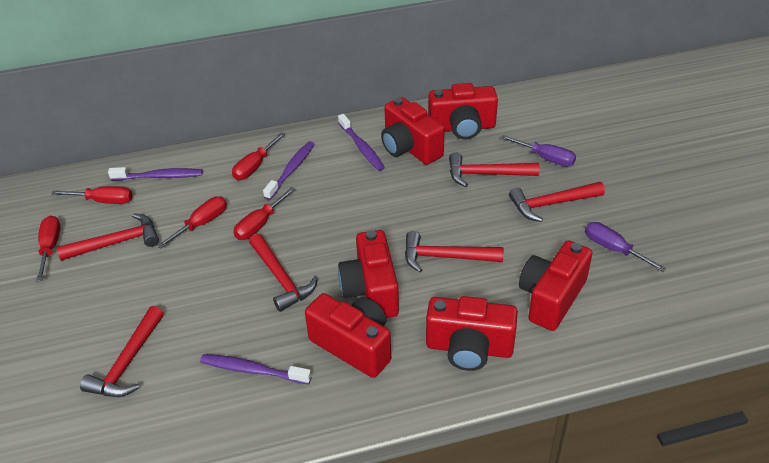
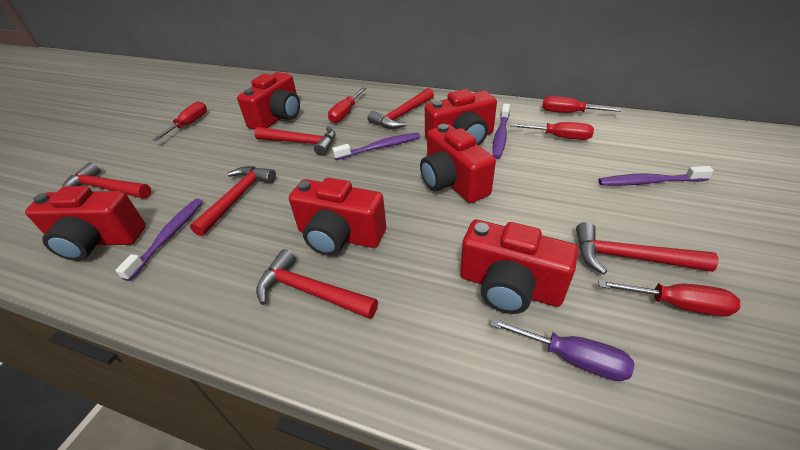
purple screwdriver: [501,135,576,166] [585,222,667,272] = 2 -> [490,318,634,381] = 1

